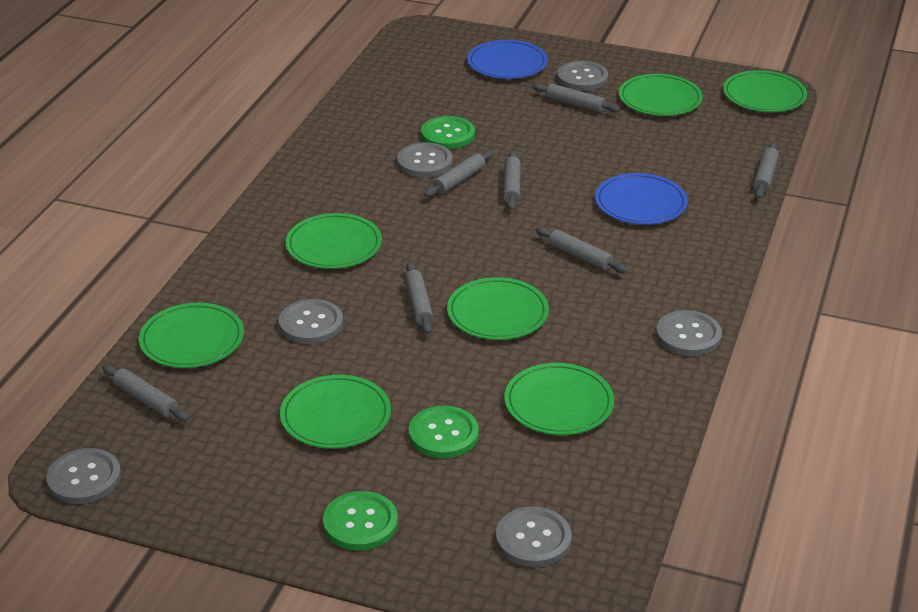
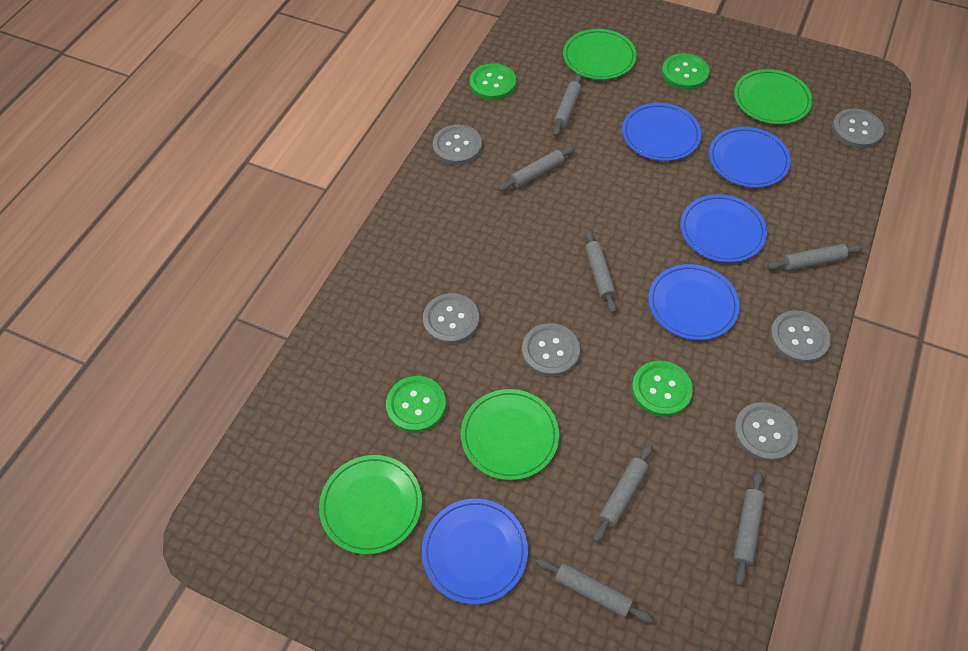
blue plate: [467,40,548,79] [595,173,688,225] = 2 -> [422,499,528,604] [622,103,702,161] [649,264,740,340] [680,194,767,263] [709,127,791,188] = 5
green button: [323,491,398,551] [409,406,479,458] [421,116,475,149] = 3 -> [386,376,446,433] [469,63,516,100] [632,361,693,417] [662,53,710,90] = 4
green plate: [139,303,244,368] [280,375,391,449] [286,213,382,269] [447,277,549,340] [504,363,614,435] [619,74,703,116] [723,70,807,112] = 7 -> [319,455,422,555] [461,389,559,480] [563,29,637,80] [734,69,813,124] = 4

